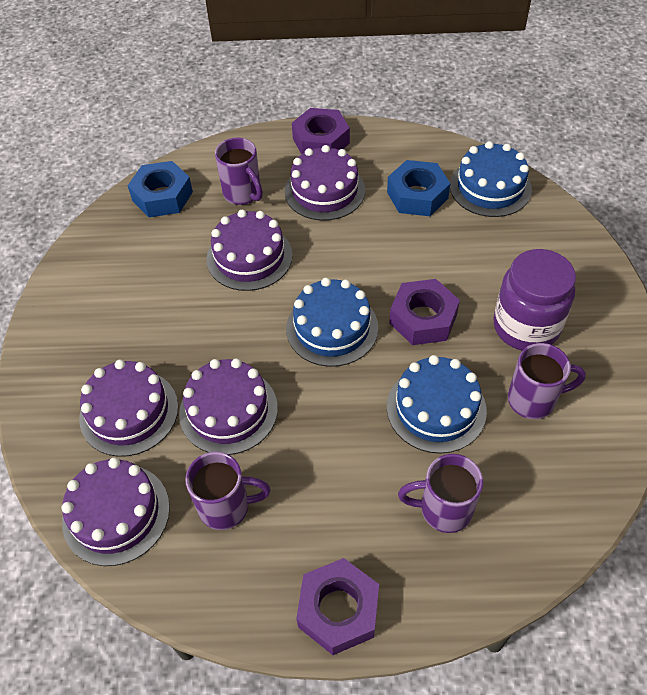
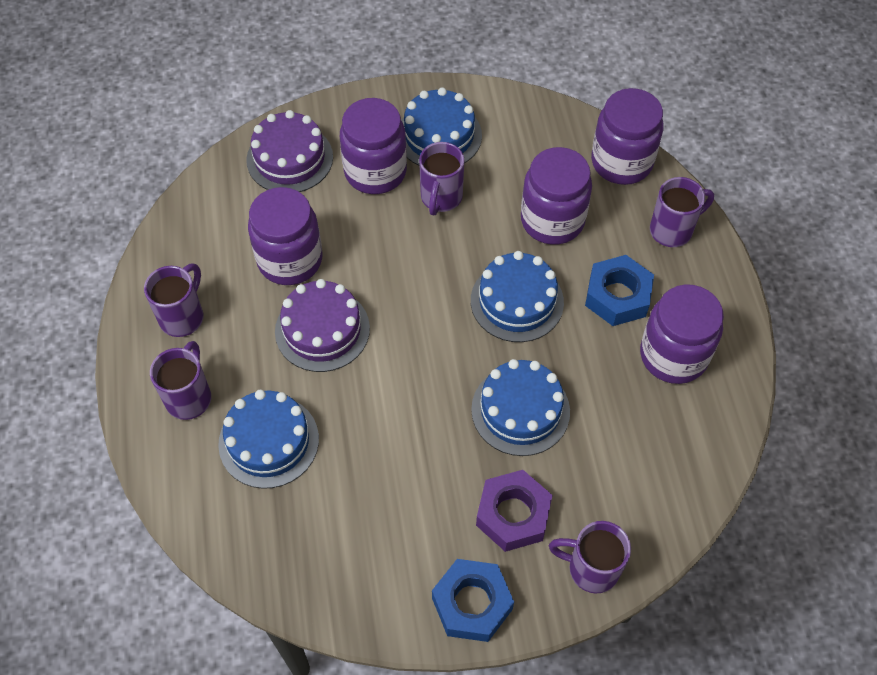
blue cake: [286,278,378,367] [387,355,487,454] [450,141,532,217] = 3 -> [218,390,319,489] [401,87,482,166] [471,251,564,342] [471,359,570,456] = 4
purple cake: [61,458,170,566] [79,360,178,457] [179,358,278,455] [207,210,293,291] [285,145,365,221] = 5 -> [246,110,333,192] [275,279,370,372] = 2
purple jar: [493,249,576,351] = 1 -> [248,187,322,285] [340,98,407,194] [521,147,592,245] [591,88,664,185] [640,284,724,384] = 5
purple mug: [185,452,271,530] [215,137,263,205] [398,454,483,533] [508,343,586,419] = 4 -> [144,264,203,337] [150,341,211,420] [419,142,464,216] [549,521,631,593] [650,177,714,247] = 5
purple nut: [292,108,350,154] [296,558,379,655] [389,279,460,345] = 3 -> [476,470,553,552] = 1

